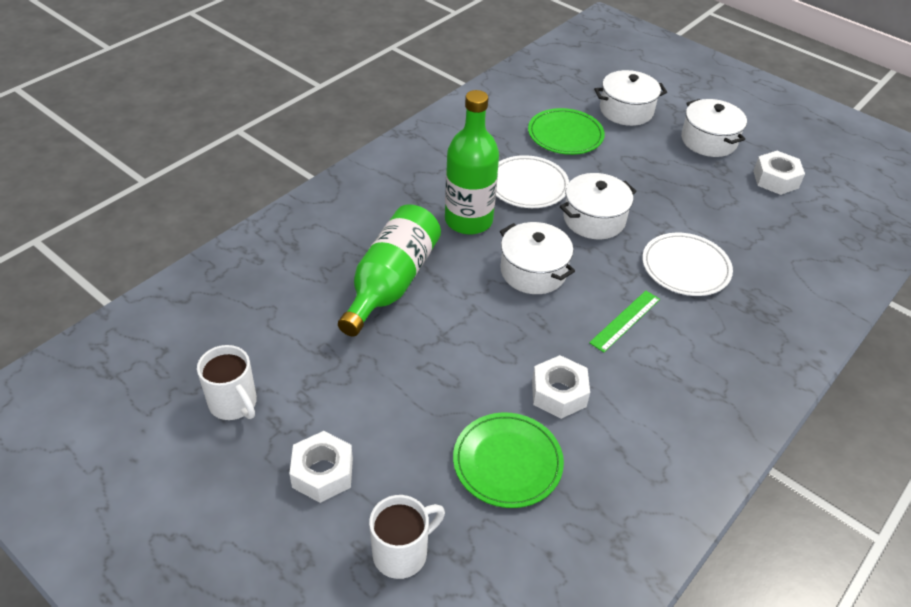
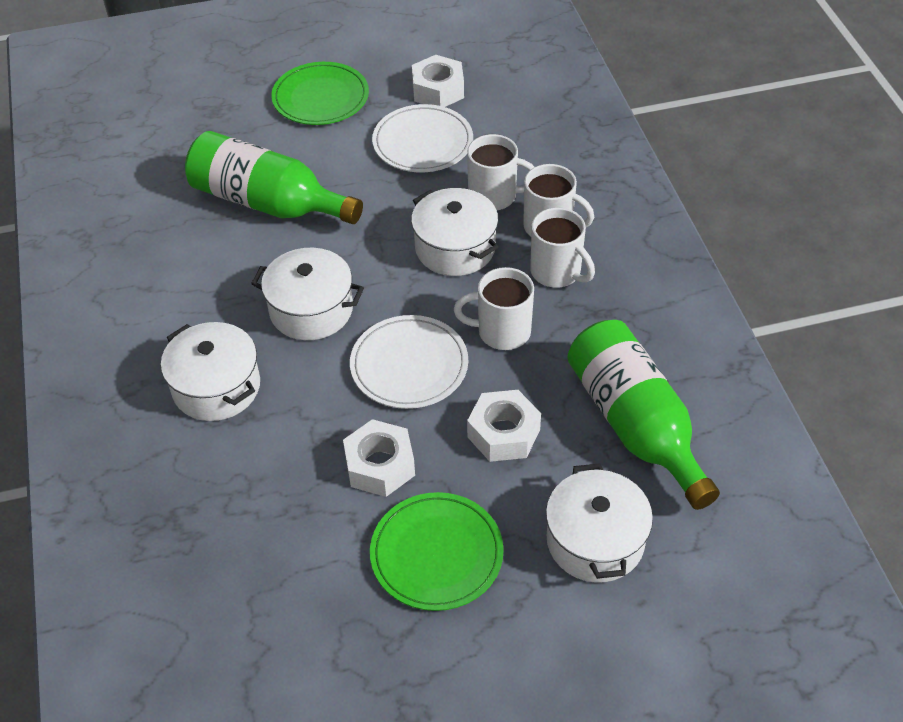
green ruler: [589,291,660,353] = 1 -> none = 0
white mug: [197,345,257,420] [369,495,445,579] = 2 -> [454,267,534,350] [467,134,534,210] [523,164,594,236] [530,207,595,287] = 4

